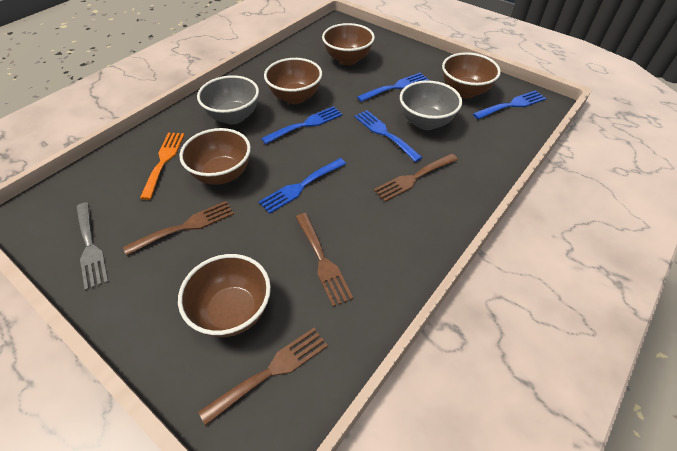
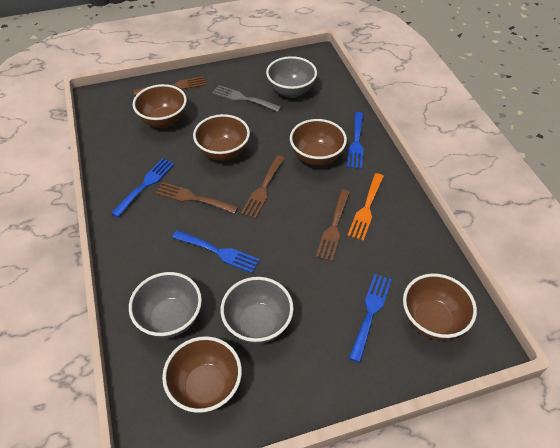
blue fork: [259,158,346,214] [261,106,343,144] [355,110,423,162] [357,73,429,102] [473,90,546,119] = 5 -> [111,158,175,217] [172,230,260,273] [347,112,364,169] [349,274,392,363] = 4
grey bowl: [197,75,259,124] [400,80,462,130] = 2 -> [129,272,202,338] [221,277,294,344] [266,56,317,98] = 3

